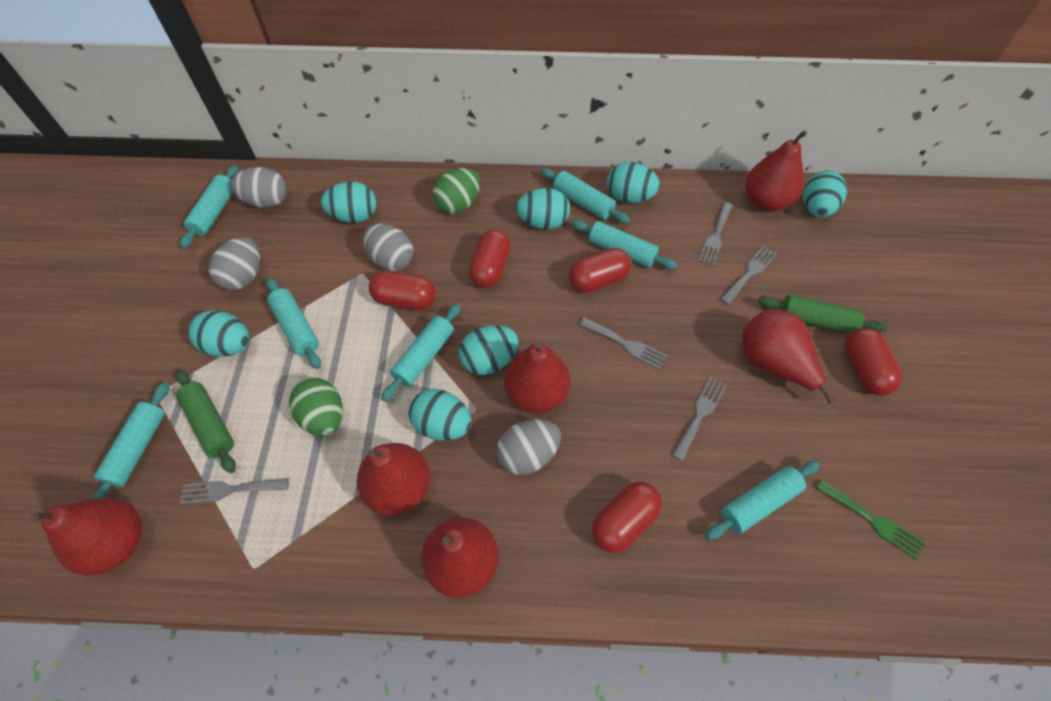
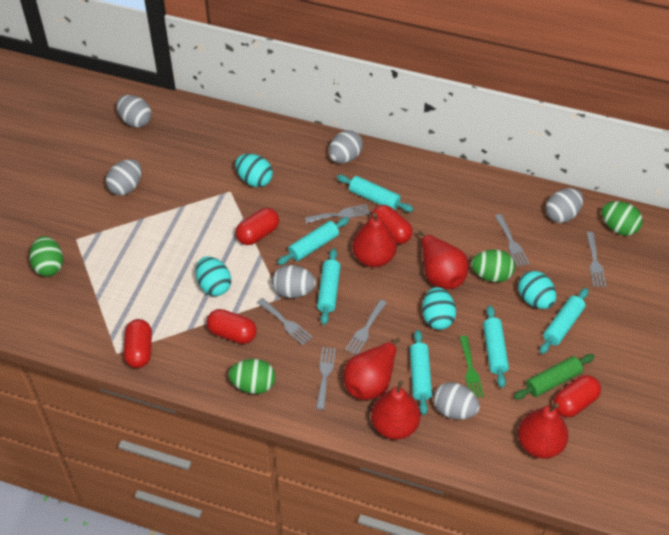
green egg: [289,378,343,437] [433,168,480,214] = 2 -> [29,236,63,276] [228,359,275,394] [471,249,515,282] [601,201,643,236] = 4
green rolling pin: [176,369,236,473] [759,295,887,333] = 2 -> [514,354,595,399] = 1
grey egg: [209,237,260,290] [230,167,287,208] [363,223,413,271] [497,419,561,475] = 4 -> [106,159,142,195] [116,95,151,127] [272,265,316,298] [329,130,363,163] [433,382,480,419] [546,188,583,223] = 6
grey fork: [179,478,289,504] [579,318,668,370] [672,377,727,461] [698,202,733,266] [720,246,777,305] = 5 -> [257,298,313,345] [305,204,370,223] [316,347,336,410] [345,299,387,355] [495,214,529,267] [586,232,606,287] = 6
red pear: [30,497,142,576] [357,443,430,516] [421,517,499,598] [505,342,571,413] [742,309,834,404] [746,130,807,211] = 6 -> [344,338,400,400] [352,213,397,267] [371,380,420,440] [418,231,468,289] [518,403,569,459] = 5
turquoise egg: [188,310,250,357] [321,181,376,223] [408,389,472,441] [459,325,519,375] [516,188,570,230] [607,162,660,203] [803,170,847,217] = 7 -> [196,256,231,296] [235,154,273,187] [422,287,456,330] [518,271,556,309] = 4
turquoise rolling pin: [90,382,169,499] [180,165,238,248] [266,278,321,369] [381,304,461,402] [541,168,630,224] [572,220,677,270] [705,461,820,540] = 7 -> [277,217,349,265] [317,249,341,325] [337,175,413,212] [410,330,432,415] [483,305,509,388] [540,288,589,354] = 6

